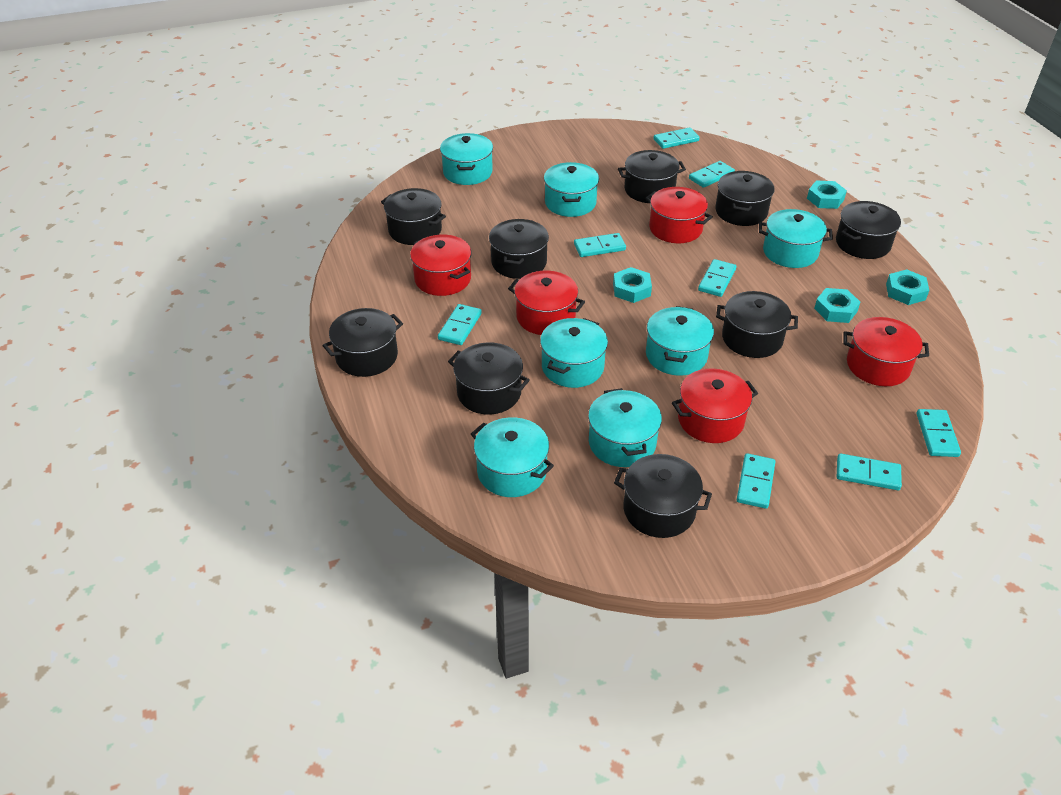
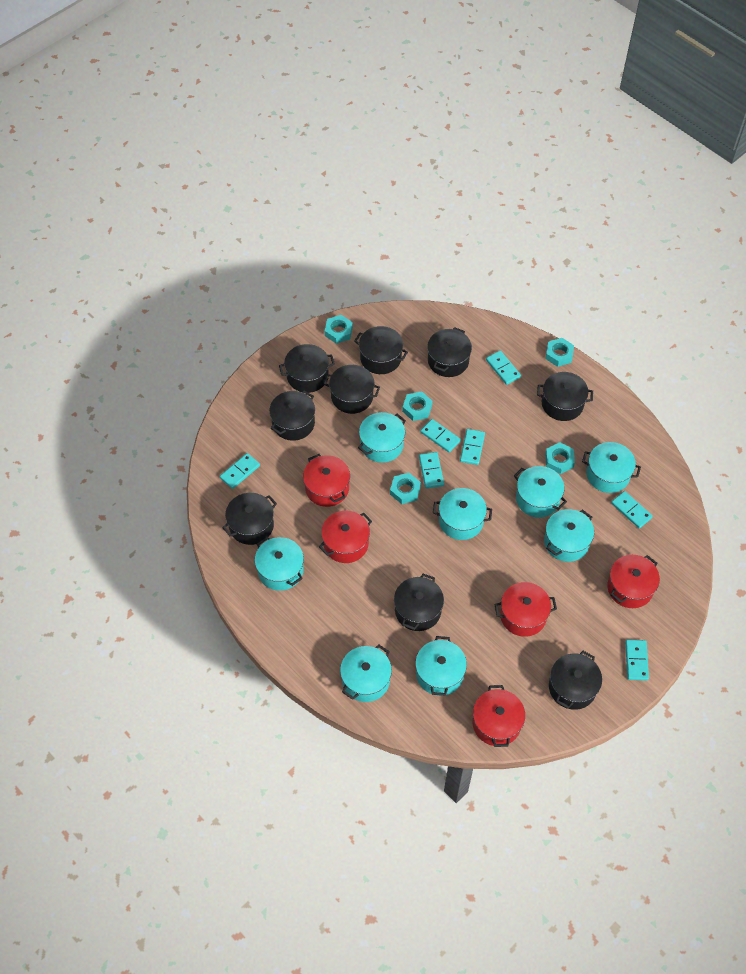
turquoise domino: [438,304,482,345] [574,233,626,257] [653,128,700,149] [689,161,735,188] [698,259,736,297] [737,453,775,509] [837,453,902,490] [917,409,961,457] = 8 -> [220,453,260,489] [419,452,444,489] [420,419,461,453] [460,429,485,465] [486,350,521,385] [611,491,653,529] [625,639,649,681] = 7
turquoise nut: [613,267,652,303] [807,181,847,209] [814,288,860,323] [886,269,929,305] = 4 -> [325,315,353,344] [390,473,421,504] [402,391,433,421] [545,442,575,474] [546,338,574,367] = 5
turquoise pot: [440,133,493,185] [471,417,554,497] [540,318,608,388] [544,162,599,217] [588,388,662,467] [646,306,714,376] [759,209,833,268] = 7 -> [255,537,304,591] [340,645,392,702] [358,412,406,463] [415,636,467,696] [433,488,492,540] [514,466,567,518] [544,509,594,562] [582,442,641,493] = 8

